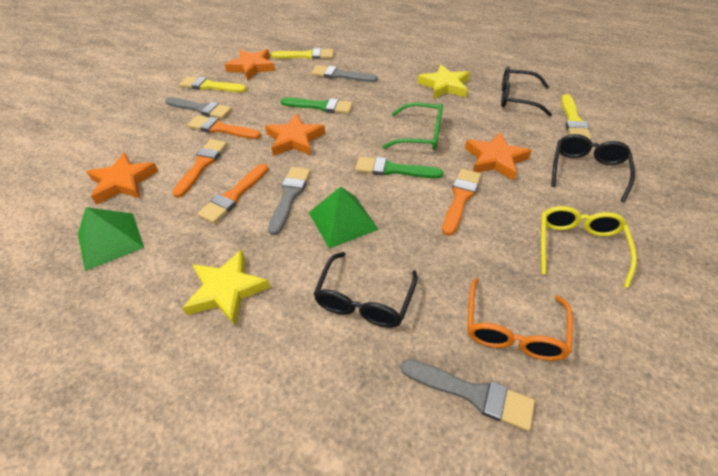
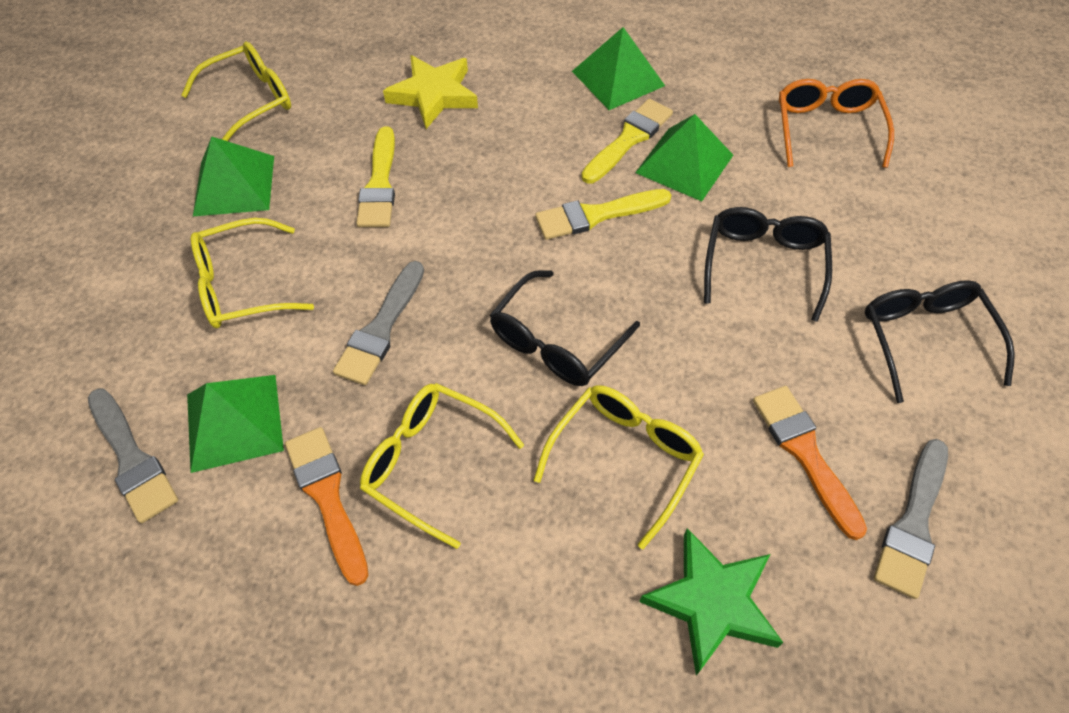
green brush: [281,98,353,114] [355,156,444,178] = 2 -> none = 0
green glasses: [382,103,443,150] = 1 -> none = 0
green pyramid: [78,207,144,271] [309,186,379,249] = 2 -> [187,375,284,473] [193,137,274,216] [572,27,665,110] [635,114,733,201] = 4
green star: none = 0 -> [639,528,783,675] = 1
grey brush: [165,97,232,119] [268,167,311,235] [311,65,378,82] [401,359,535,431] = 4 -> [88,389,178,523] [333,261,424,385] [874,439,948,599] = 3
orange brush: [172,139,227,198] [187,115,261,139] [197,163,269,224] [442,169,481,236] = 4 -> [285,427,368,586] [753,386,867,540] = 2
orange star: [87,153,158,204] [224,49,275,80] [265,113,325,156] [465,132,532,181] = 4 -> none = 0
yellow glasses: [541,206,637,288] = 1 -> [181,41,291,141] [191,218,314,328] [360,383,524,549] [534,385,704,549] = 4
yellow star: [182,250,270,326] [418,64,470,99] = 2 -> [383,55,478,129] = 1

